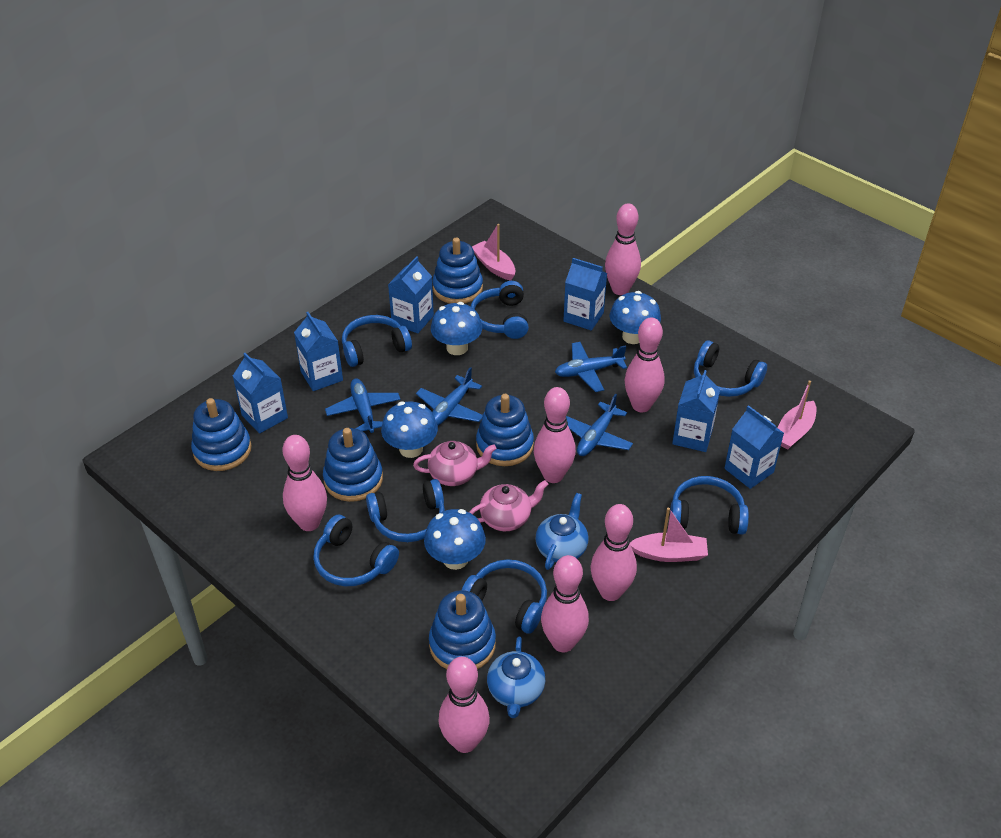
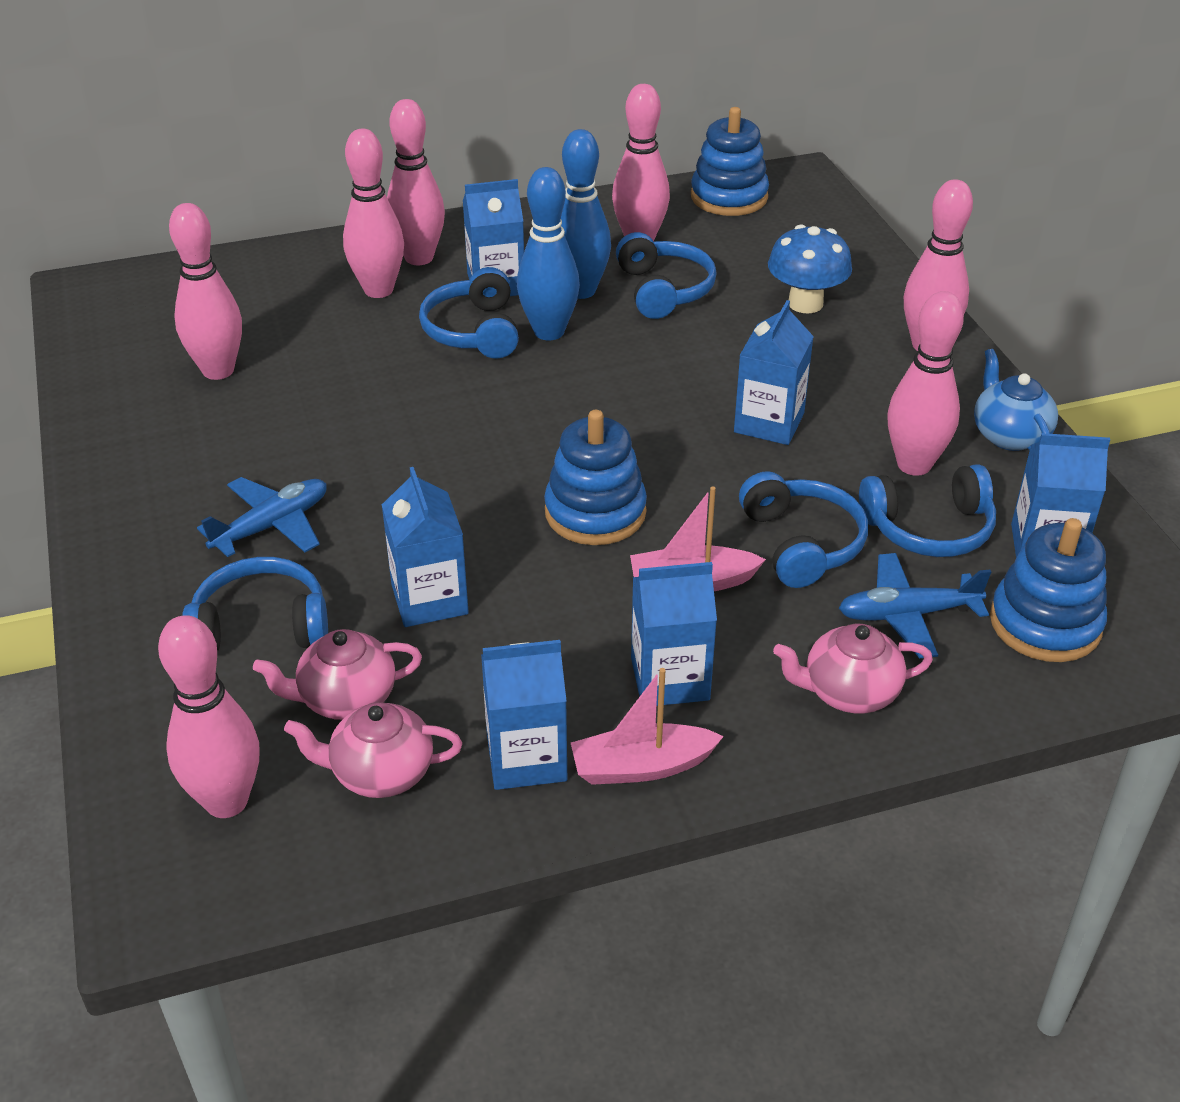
blue bowling pin: none = 0 -> [517,167,580,341] [561,129,611,299] = 2
blue headphones: [313,515,399,586] [342,315,412,367] [366,479,445,542] [462,559,547,633] [471,281,529,339] [670,476,749,534] [694,341,767,397] = 7 -> [182,557,328,652] [419,267,519,358] [616,232,717,319] [739,471,868,588] [859,464,996,557] = 5
blue mushroom: [381,401,438,458] [424,509,486,570] [431,302,482,355] [610,291,661,344] = 4 -> [768,225,852,314] = 1
blue plane: [325,379,401,433] [416,367,483,425] [555,342,627,392] [566,394,633,456] = 4 -> [197,477,327,557] [839,553,991,658] = 2
blue stacking toy: [191,398,252,471] [323,428,383,502] [429,590,496,669] [432,238,483,304] [476,394,534,466] = 5 -> [544,410,647,545] [691,107,769,216] [990,518,1107,662] = 3
blue teapot: [487,636,545,718] [536,493,588,570] = 2 -> [974,349,1058,451] = 1
pink boat: [472,224,515,281] [630,507,708,562] [777,381,816,449] = 3 -> [571,668,724,785] [630,486,766,591] = 2
pink teapot: [413,441,496,486] [469,480,548,531] = 2 -> [253,629,422,720] [284,702,462,798] [773,623,933,714] = 3

